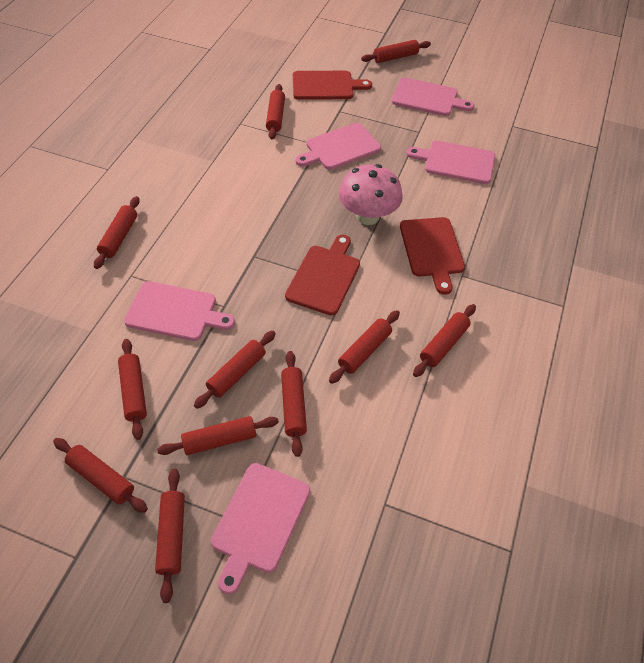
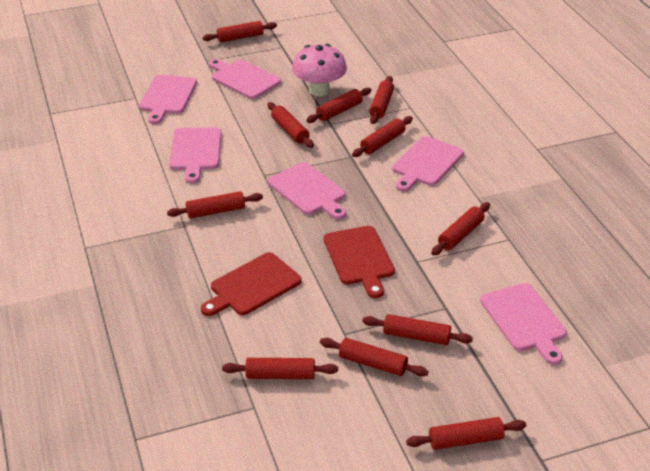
pink cutting board: [124,281,235,341] [211,463,310,595] [295,123,381,170] [391,77,474,116] [406,141,495,184] = 5 -> [139,75,197,124] [169,127,222,183] [209,59,281,99] [268,162,346,219] [392,136,464,191] [480,283,567,365] = 6
red cutting board: [285,235,360,315] [293,71,372,100] [400,217,465,295] = 3 -> [201,252,302,316] [324,226,395,298] = 2

